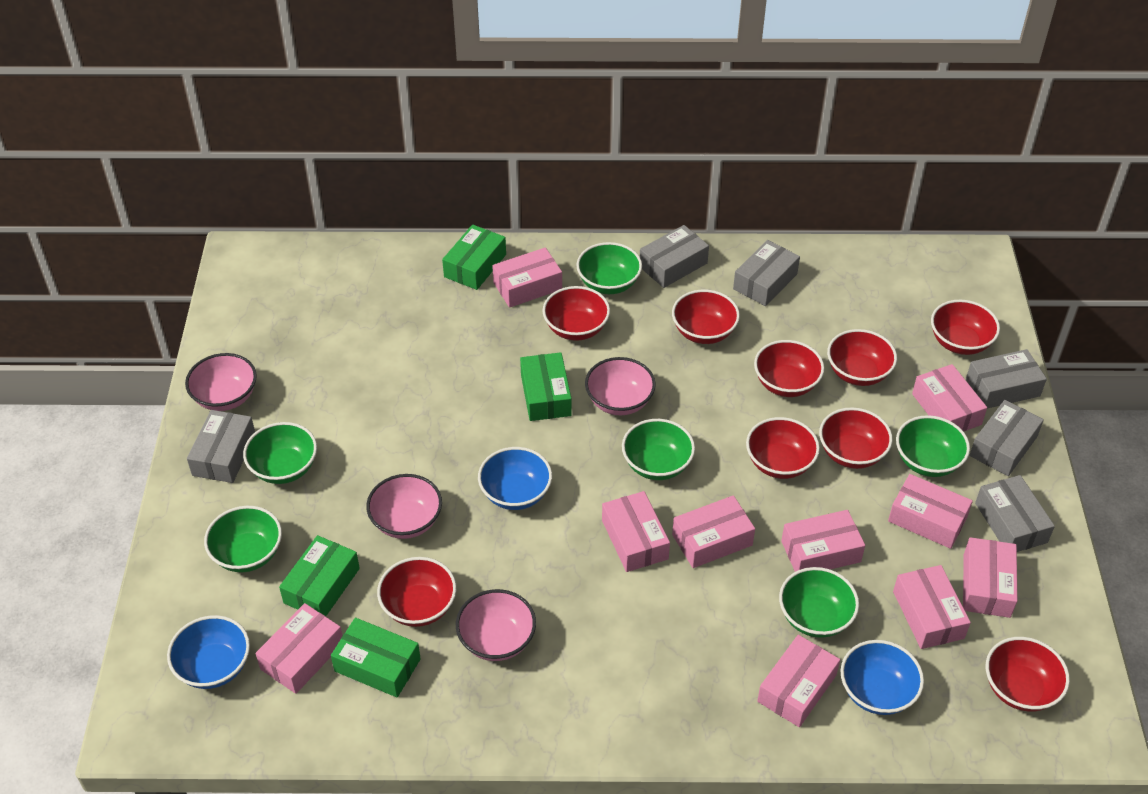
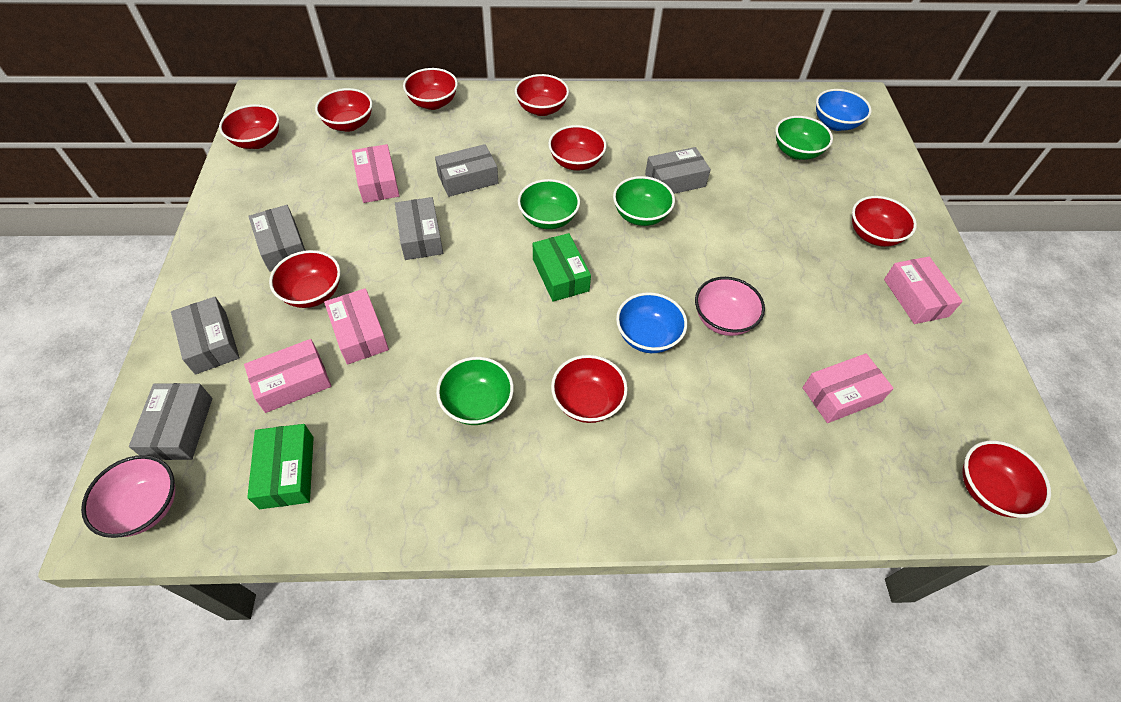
blue bowl: [167,615,250,689] [478,447,552,510] [840,640,924,715] = 3 -> [616,292,687,353] [816,89,871,131] = 2
green bowl: [204,506,282,572] [243,422,317,484] [576,242,642,294] [622,419,695,480] [779,567,859,638] [896,415,970,477] = 6 -> [436,357,514,425] [518,179,580,229] [613,176,675,226] [775,116,833,160] = 4
green box: [279,535,360,617] [331,618,421,697] [442,224,506,290] [520,352,572,421] = 4 -> [247,424,314,509] [533,233,591,302] = 2
pink bowl: [185,353,257,411] [366,474,442,539] [456,589,536,661] [585,357,656,415] = 4 -> [81,455,175,538] [695,277,765,336] = 2
pink box: [255,603,343,694] [492,247,562,308] [602,491,670,572] [672,495,755,568] [757,635,840,727] [781,510,865,572] [888,474,973,549] [893,565,971,649] [912,364,987,432] [963,537,1017,618] = 10 -> [244,339,331,413] [324,288,389,364] [352,144,400,203] [802,353,894,423] [884,257,963,324] = 5

